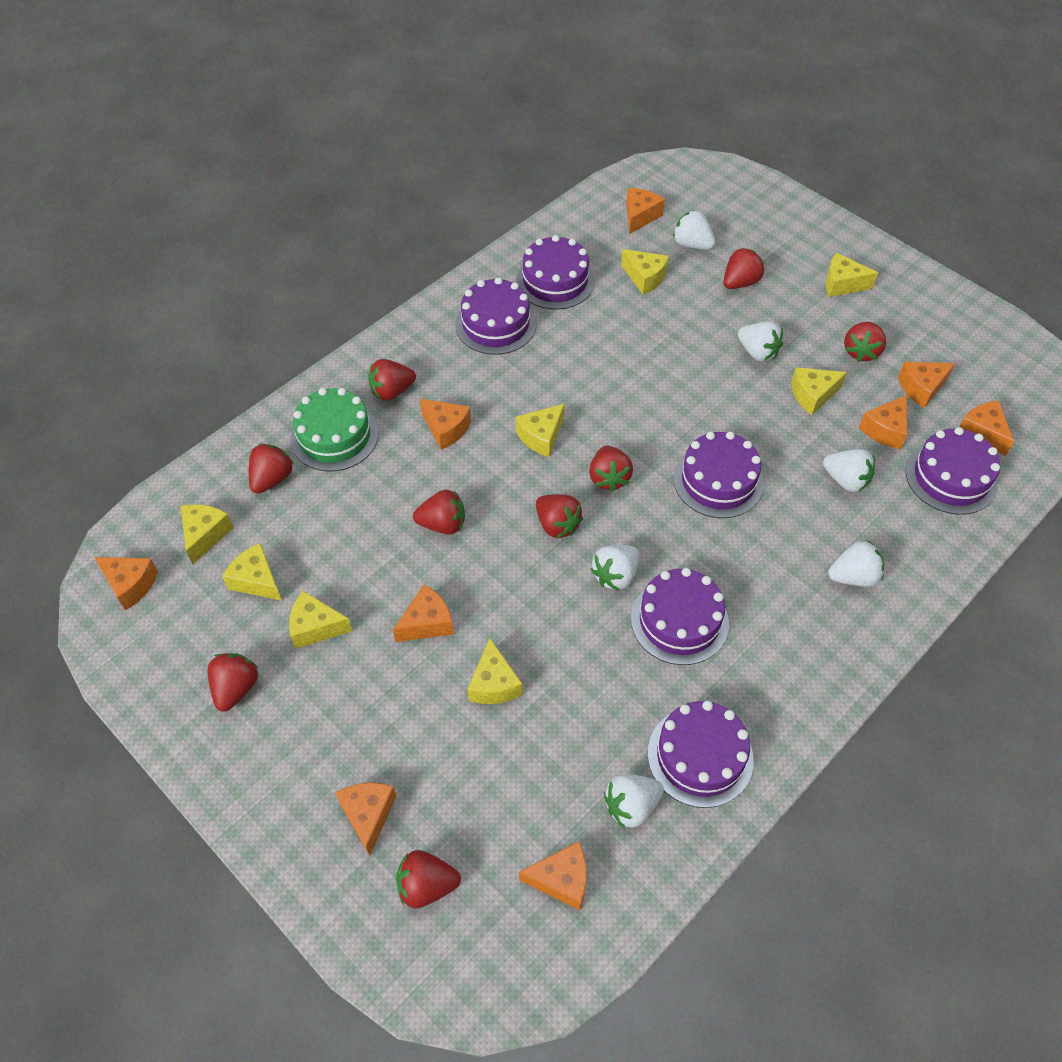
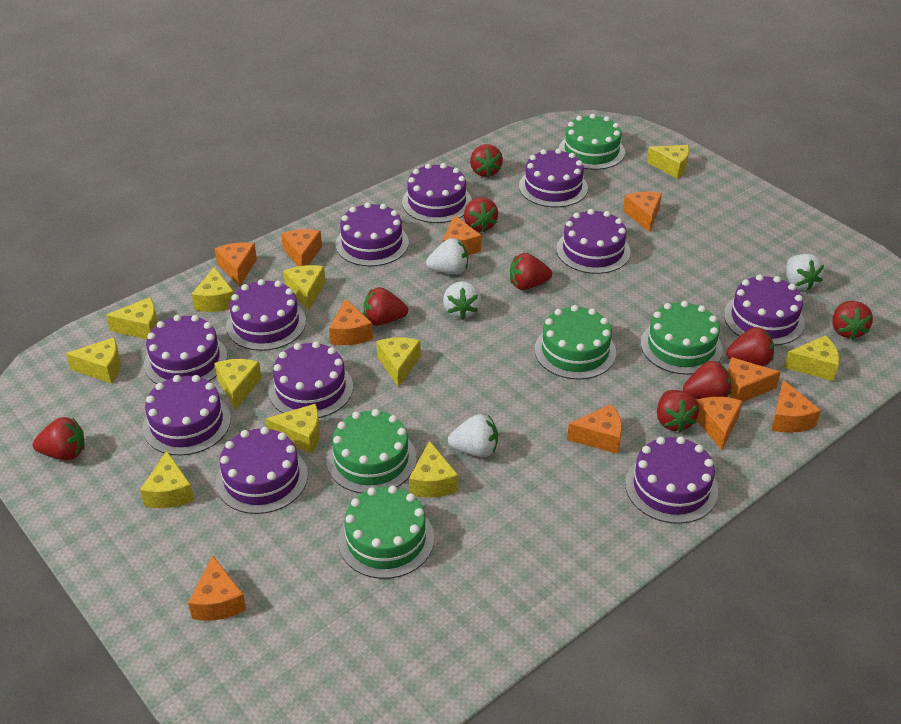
green cake: [290,388,378,471] = 1 -> [327,409,417,494] [338,486,434,579] [535,305,616,380] [559,114,625,170] [641,301,723,375] = 5
orange cheese: [94,557,158,610] [335,783,396,856] [393,584,454,642] [420,399,471,450] [519,841,587,910] [626,188,665,234] [859,395,908,449] [898,362,955,408] [959,401,1014,456] = 9 -> [188,556,246,621] [214,243,257,286] [281,229,322,266] [329,298,373,345] [443,215,481,255] [567,404,622,454] [623,191,662,232] [696,397,743,450] [728,357,781,402] [771,380,821,433] = 10
purple cake: [455,277,536,355] [516,235,595,309] [631,568,729,665] [648,701,754,808] [674,432,764,518] [906,427,1000,515] = 6 -> [142,375,231,456] [144,315,227,384] [216,427,308,514] [226,279,306,351] [268,341,353,418] [336,202,409,266] [402,163,472,223] [519,148,588,207] [556,209,631,274] [625,436,718,524] [724,274,805,345] = 11
white strawberry: [591,545,639,591] [604,774,664,828] [673,210,715,250] [738,321,783,362] [823,449,875,492] [828,541,884,587] = 6 -> [426,238,468,274] [443,281,481,319] [448,414,498,457] [786,254,824,291] = 4
yellow cheese: [181,504,233,564] [222,543,282,601] [289,591,352,649] [468,638,523,704] [516,403,565,457] [621,249,669,295] [791,367,847,415] [826,252,878,297] = 8 -> [66,337,121,384] [106,297,158,339] [140,451,194,508] [192,267,234,312] [214,359,262,410] [266,404,320,453] [283,265,326,310] [376,337,421,387] [409,441,458,498] [647,145,689,179] [784,335,839,381] = 11

